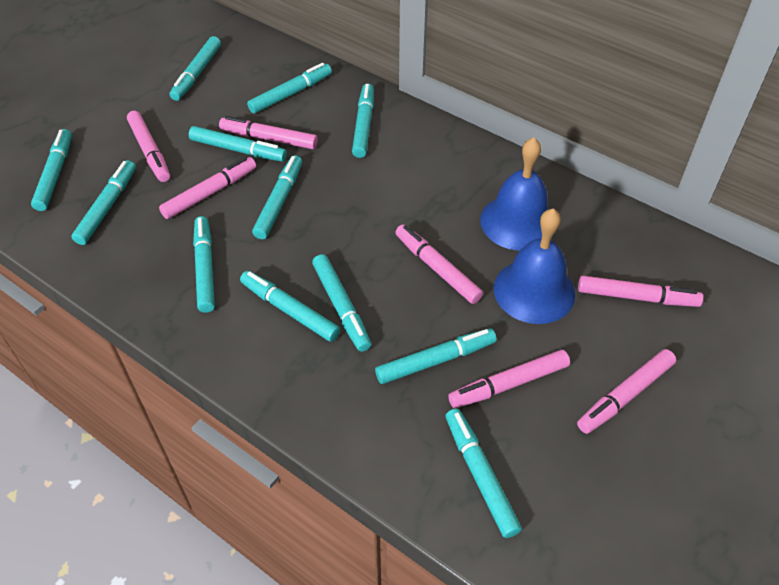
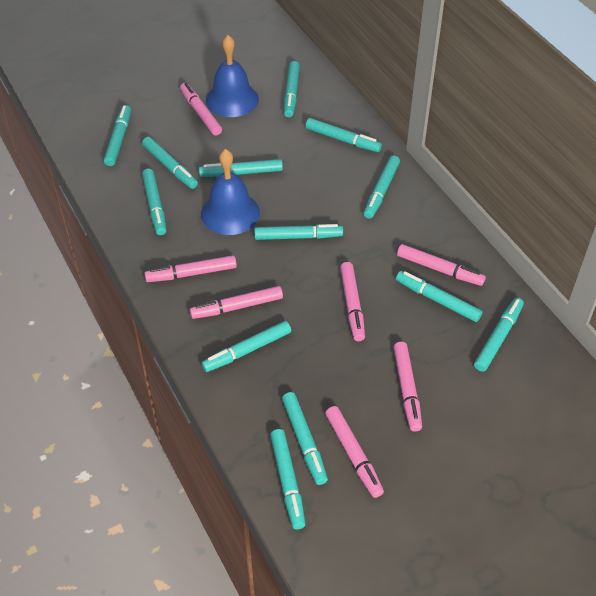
turquoise marker: [31,129,72,211] [71,160,136,245] [170,36,221,101] [189,126,287,162] [193,216,215,313] [240,271,340,342] [247,63,332,114] [252,155,302,239] [312,254,371,352] [352,84,374,158] [375,328,497,384] [445,409,522,538] = 12 -> [104,105,131,166] [142,137,198,189] [142,169,166,235] [199,159,283,177] [201,321,291,372] [254,224,343,240] [270,429,306,529] [282,392,328,485] [284,61,300,117] [305,118,382,152] [364,156,400,219] [396,271,483,322] [474,298,524,372] = 13

